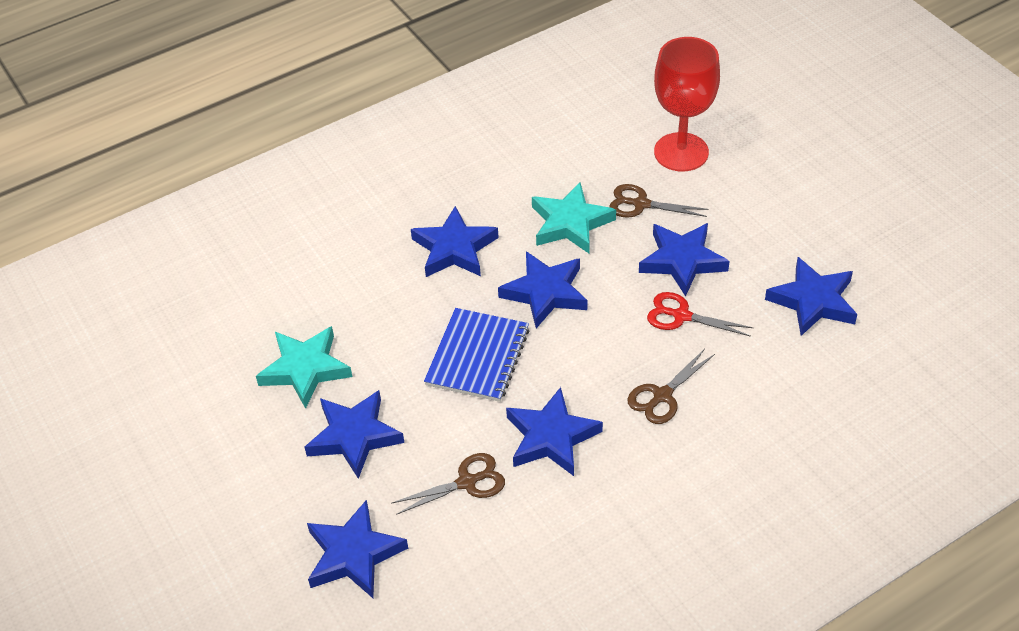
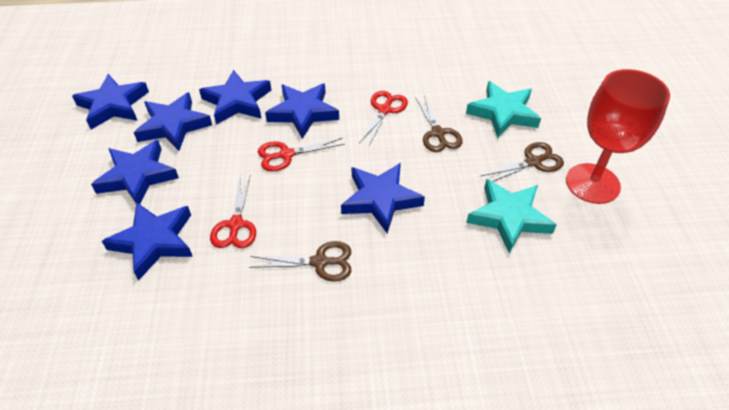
blue notebook: [424,308,530,402] = 1 -> none = 0
red scissors: [647,292,753,337] = 1 -> [210,174,256,248] [258,138,345,172] [359,91,408,145] = 3

